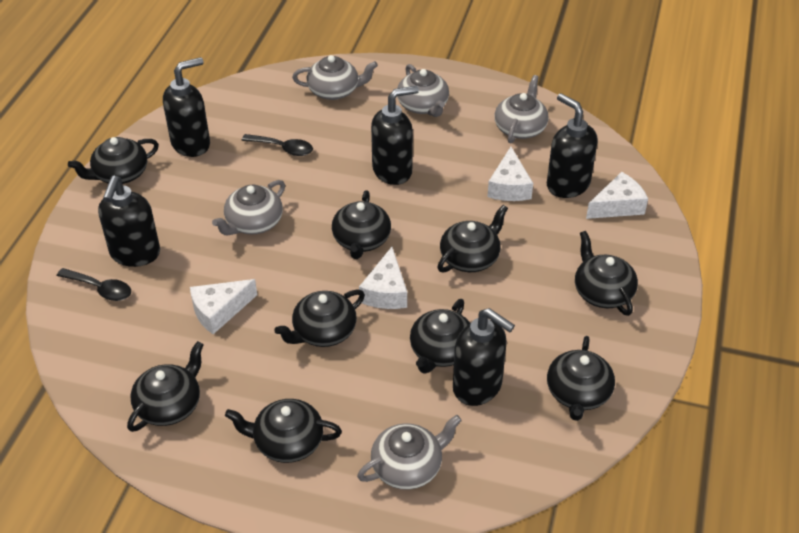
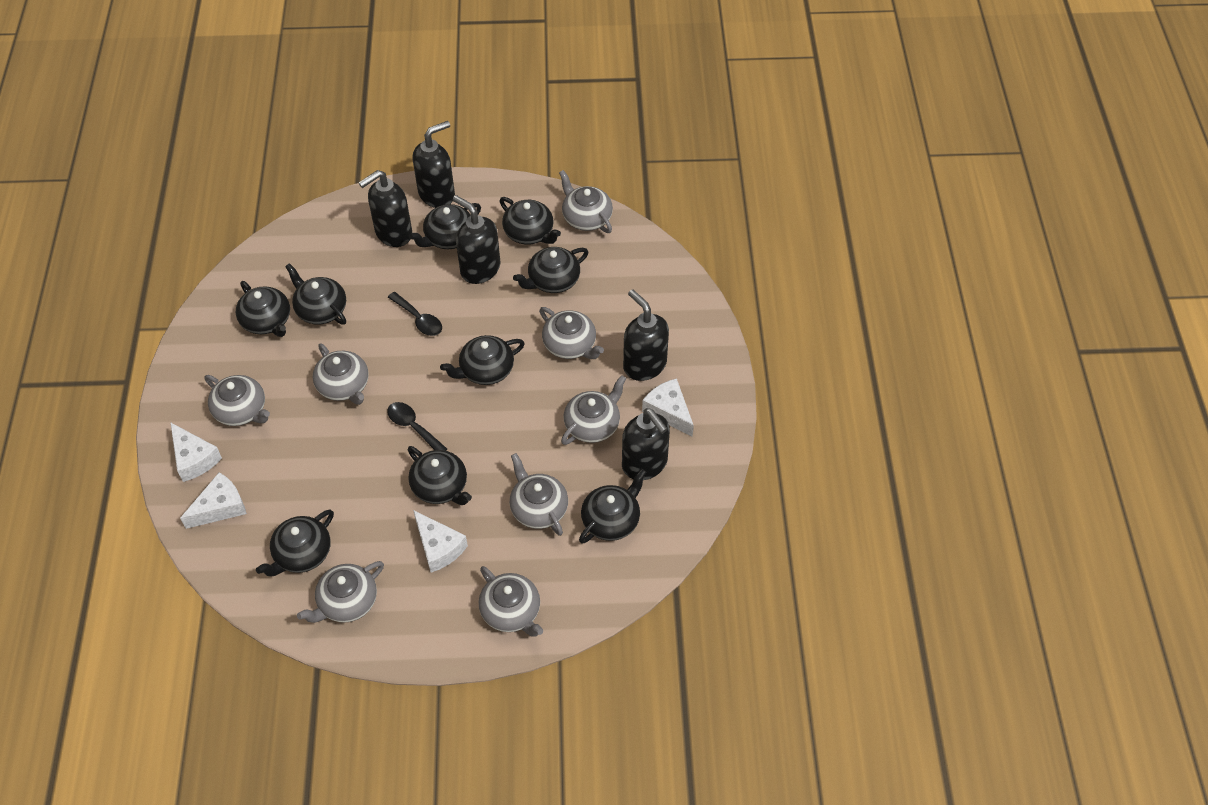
grey teapot: [212,180,285,235] [292,55,378,100] [357,415,462,490] [397,64,449,117] [495,75,549,143] = 5 -> [205,375,270,426] [297,561,384,623] [313,343,369,405] [479,566,543,637] [509,453,568,536] [539,307,604,359] [559,170,613,233] [561,375,626,445] = 8

